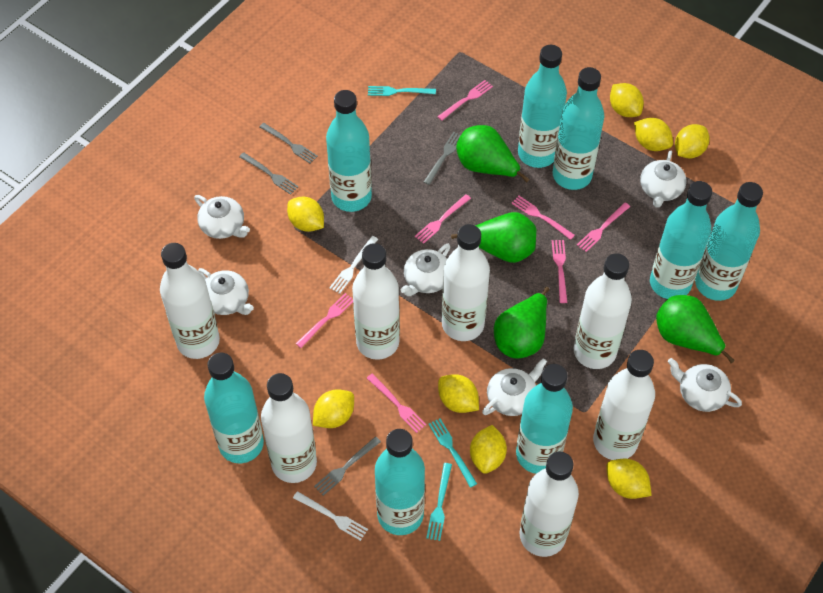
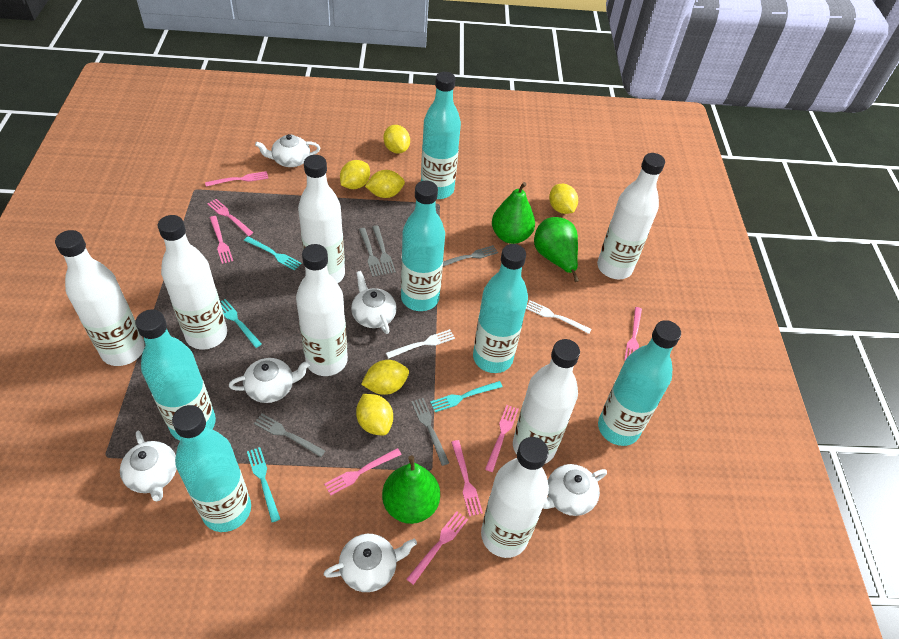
green pear: [451,212,536,263] [456,125,530,183] [494,287,549,358] [656,295,735,363] = 4 -> [382,455,440,524] [492,182,535,244] [534,217,579,282] = 3
grey fork: [239,152,298,195] [259,123,318,164] [314,436,381,496] [424,132,461,185] = 4 -> [254,414,325,457] [359,228,384,277] [372,225,396,274] [411,398,449,466] [443,245,498,267] = 5
pink fork: [296,293,353,348] [367,373,427,433] [415,194,471,244] [437,80,493,121] [511,196,575,240] [552,240,567,303] [577,202,630,252] = 7 -> [205,171,268,187] [208,199,253,236] [210,216,233,264] [324,448,402,495] [407,511,468,585] [451,440,483,516] [485,405,519,472] [624,307,642,360] = 8
turquoise bottle: [204,352,264,463] [326,90,372,212] [375,429,425,535] [516,364,573,474] [518,45,567,168] [553,67,604,190] [650,181,712,299] [695,182,763,301] = 8 -> [135,310,216,441] [172,405,251,532] [401,181,445,311] [421,72,461,199] [473,244,528,373] [598,320,681,446] = 6
turquoise fork: [368,86,436,96] [426,463,452,541] [429,418,477,488] = 3 -> [221,299,262,348] [244,237,302,271] [247,447,280,522] [430,381,503,412] = 4
yellow lemon: [287,197,324,232] [313,389,354,428] [438,374,479,413] [470,425,507,474] [606,459,652,499] [610,83,644,117] [634,118,673,151] [675,124,710,158] = 8 -> [340,160,370,189] [356,394,393,435] [361,360,409,395] [365,170,405,198] [383,125,410,154] [549,184,578,214] = 6

